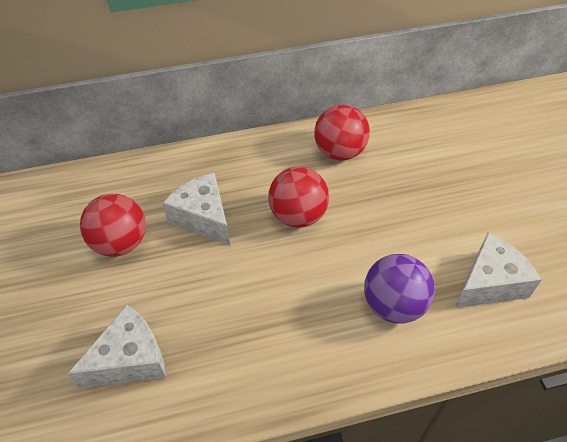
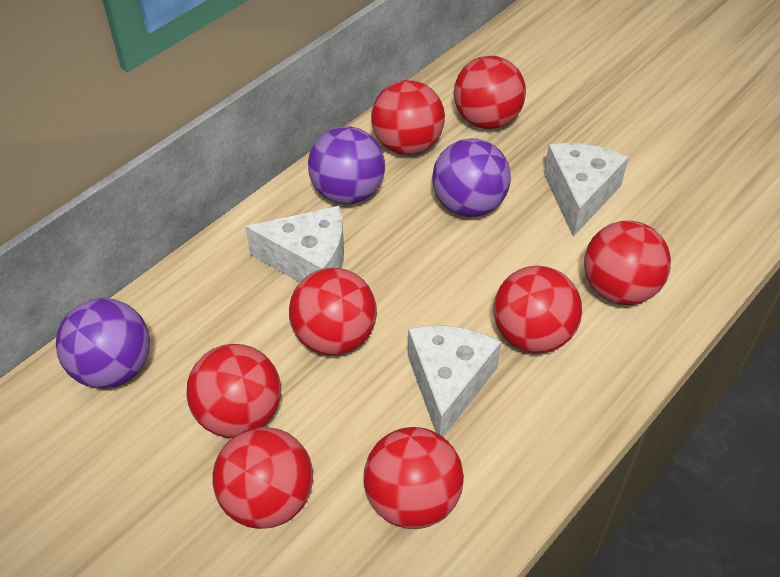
purple ball: [364,254,435,324] = 1 -> [56,298,150,389] [308,126,385,204] [432,138,511,217] = 3
red ball: [80,194,146,257] [268,167,329,228] [314,105,370,161] = 3 -> [186,344,281,438] [212,427,313,529] [289,268,377,355] [364,427,464,529] [371,80,445,155] [454,56,526,129] [493,266,582,353] [584,221,671,305] = 8

